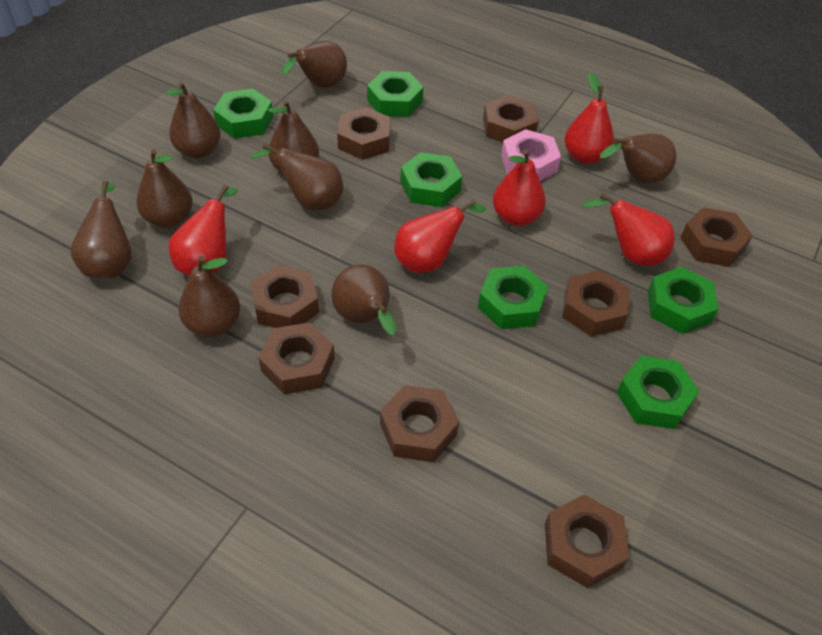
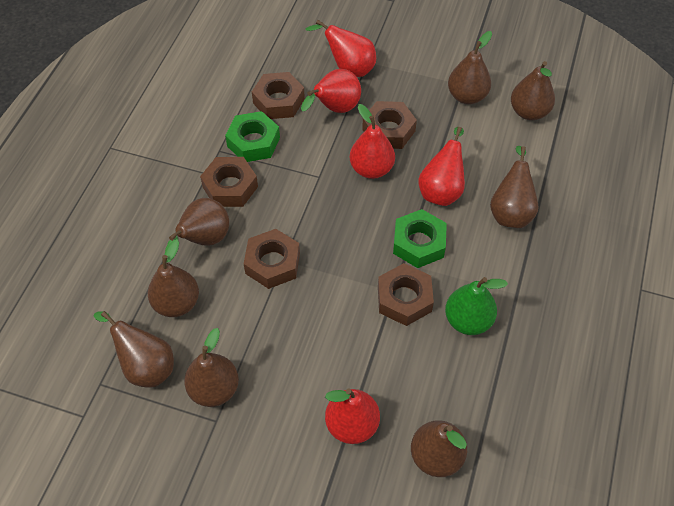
brown nut: [250,265,319,328] [258,322,335,395] [337,107,391,160] [380,385,459,462] [483,95,538,143] [545,494,630,588] [562,270,630,337] [680,207,753,267] = 8 -> [200,157,258,207] [244,229,300,289] [252,72,305,119] [362,101,417,149] [378,263,434,326] = 5
brown pear: [70,181,132,278] [136,149,192,228] [165,82,221,158] [178,256,240,337] [250,143,343,210] [268,100,319,173] [281,41,347,88] [331,264,396,335] [600,133,676,183] = 9 -> [94,311,174,388] [148,239,199,317] [165,198,229,251] [184,328,239,407] [411,420,467,477] [448,31,492,104] [490,146,539,228] [511,61,555,120] = 8
green nut: [213,89,273,139] [367,71,424,117] [400,152,462,207] [478,266,549,329] [617,356,699,429] [648,267,718,334] = 6 -> [225,111,280,162] [393,209,447,268] = 2
green pear: none = 0 -> [445,277,508,335] = 1
pink nut: [501,129,561,181] = 1 -> none = 0

